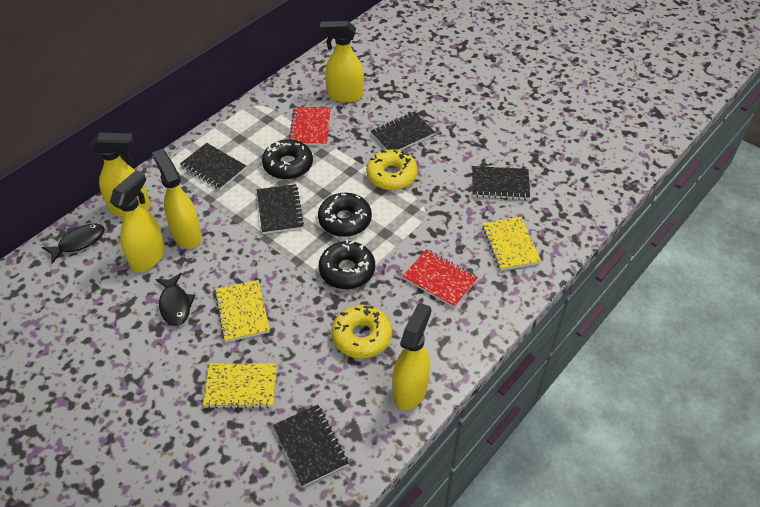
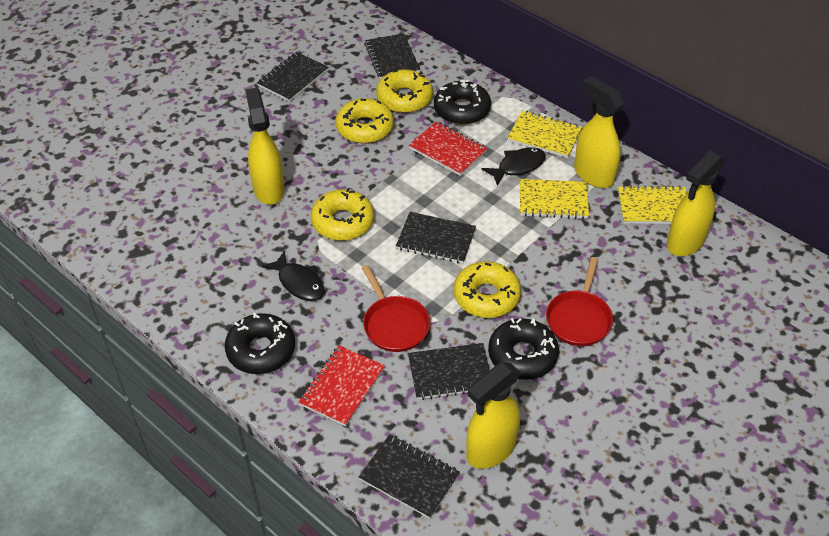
red pan: none = 0 -> [362,265,430,352] [546,257,613,346] = 2
yellow donut: [332,305,392,359] [366,149,418,190] = 2 -> [311,188,374,241] [335,98,394,143] [376,69,433,113] [454,261,521,318] = 4
yellow spray bottle: [91,133,151,217] [110,170,165,272] [152,149,202,249] [319,21,364,103] [393,303,432,410] = 5 -> [245,87,285,205] [466,362,520,469] [574,76,624,188] [667,151,725,256] = 4

